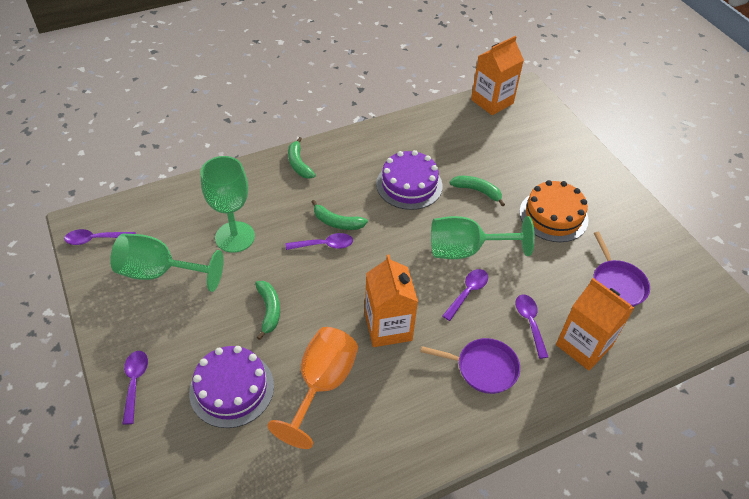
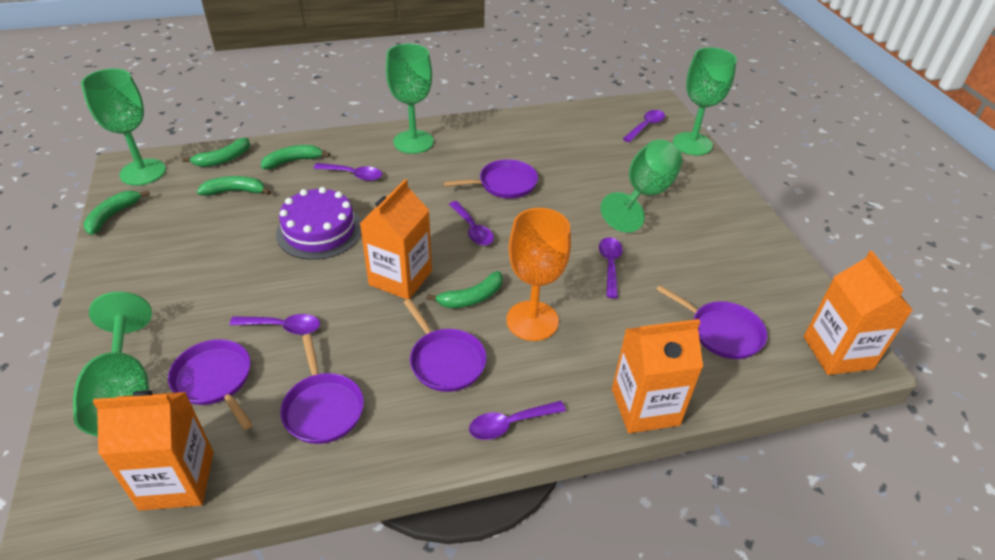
green banana: [255,281,280,340] [288,137,316,179] [312,200,368,230] [449,176,505,206] = 4 -> [83,191,150,235] [182,138,250,167] [197,176,271,196] [261,145,330,169] [426,271,503,308] = 5
green goblet: [110,234,224,292] [200,156,255,253] [431,216,535,259] = 3 -> [73,292,152,436] [81,68,166,186] [386,44,434,154] [600,139,682,232] [673,47,737,155] = 5
orange cake: [519,180,589,242] = 1 -> none = 0
orange carton: [365,254,418,347] [471,36,524,115] [556,278,634,370] = 3 -> [93,390,214,511] [360,179,432,299] [612,319,703,433] [804,251,913,375] = 4
purple cake: [189,346,274,428] [376,150,443,210] = 2 -> [276,187,361,260] = 1
purple pan: [420,338,520,394] [593,232,650,307] = 2 -> [168,339,253,430] [280,334,364,444] [403,299,487,392] [444,159,538,198] [656,285,767,359] = 5
purple spoon: [64,229,135,245] [122,351,148,424] [286,233,353,250] [442,269,488,321] [515,295,548,359] = 5 -> [229,314,320,335] [313,163,382,181] [449,201,494,246] [469,401,566,440] [599,237,623,298] [623,110,665,142] = 6

